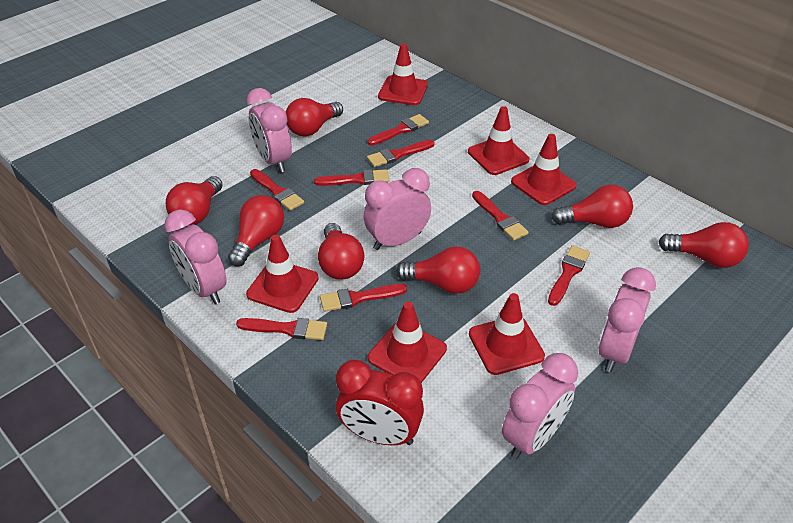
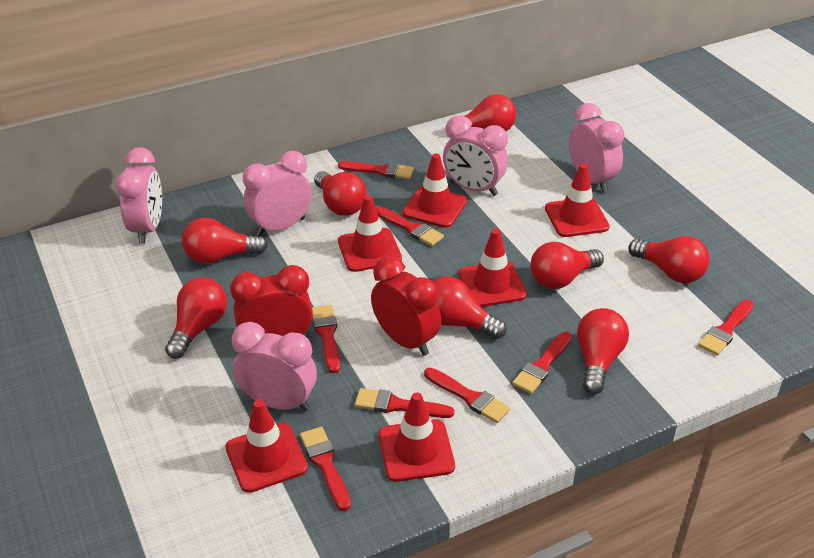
red clock: [336,360,424,445] = 1 -> [230,265,313,337] [371,256,441,356] = 2
red light bulb: [166,176,223,225] [228,195,284,266] [286,98,343,137] [318,223,364,280] [396,247,480,294] [551,185,633,228] [659,222,749,268] = 7 -> [165,278,227,359] [182,218,268,264] [314,171,367,216] [432,276,506,339] [445,94,516,131] [531,242,604,289] [577,308,629,395] [628,236,710,283] = 8

